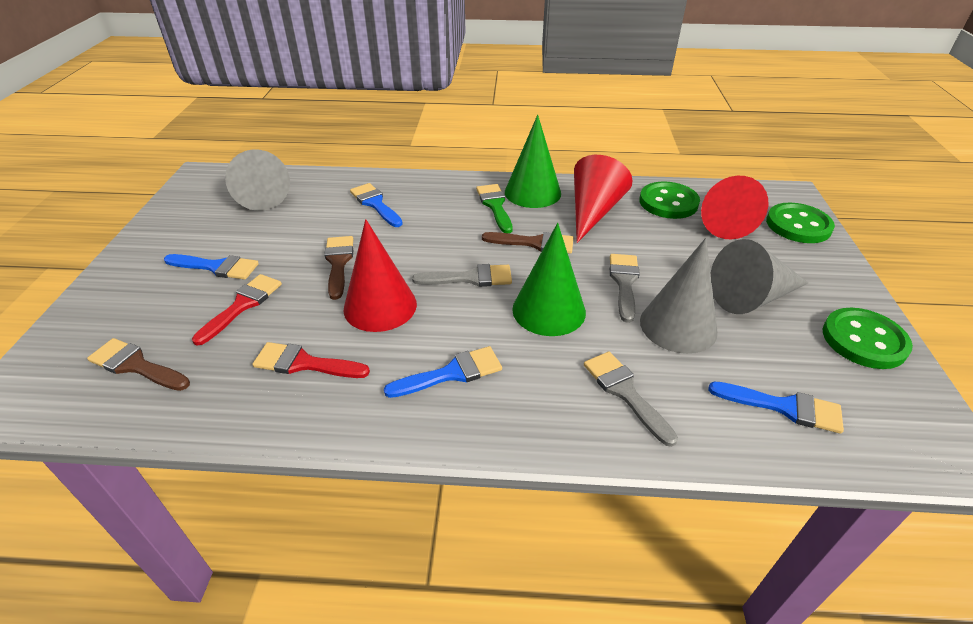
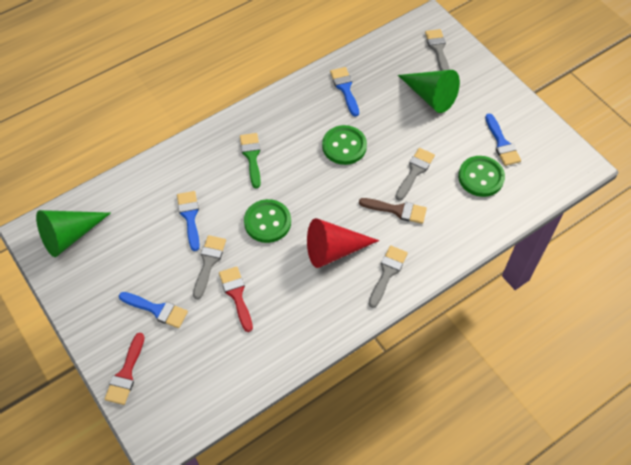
brown brush: [87,338,190,391] [324,236,353,300] [482,232,574,254] = 3 -> [359,198,427,224] = 1
grey brush: [412,264,512,287] [584,352,678,447] [610,254,640,323] = 3 -> [193,235,226,299] [369,245,408,308] [396,148,435,201] [425,29,450,71] = 4
grey cone: [225,149,290,211] [640,238,718,354] [711,239,808,314] = 3 -> none = 0
red cone: [343,219,417,332] [574,155,633,243] [701,176,768,239] = 3 -> [307,218,379,268] = 1

